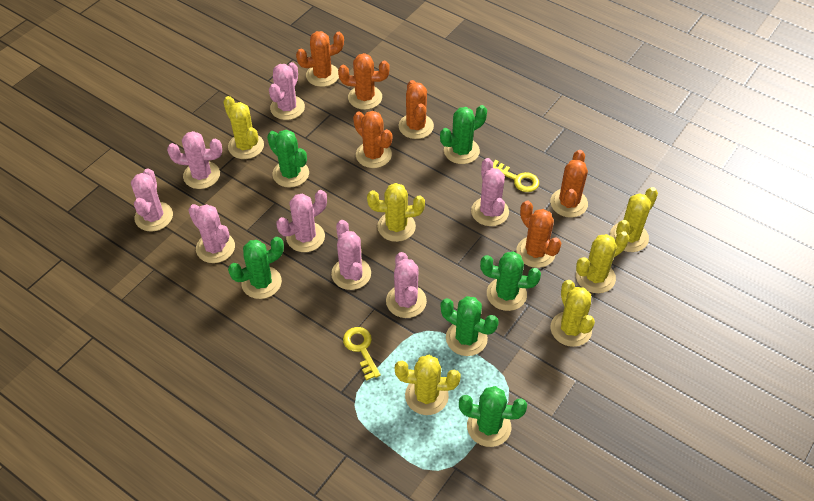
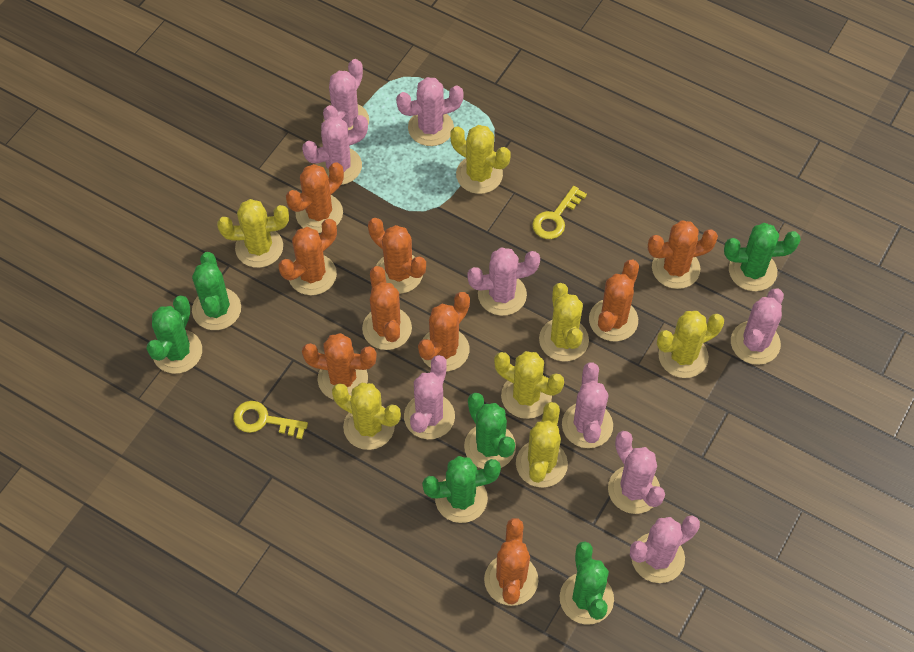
orange cactus: [296,31,344,87] [338,53,390,110] [353,111,392,168] [399,80,434,139] [516,201,562,268] [550,150,588,218] = 6 -> [278,219,337,295] [286,162,344,233] [302,333,377,400] [362,266,412,350] [368,218,426,294] [418,292,470,371] [484,518,538,606] [589,259,639,341] [648,221,718,289] = 9
pink cactus: [131,168,173,232] [167,131,222,189] [188,204,235,263] [269,62,305,120] [276,190,327,252] [331,220,371,290] [386,252,427,318] [471,158,509,226] = 8 -> [302,115,368,185] [323,59,369,130] [396,77,464,146] [404,355,455,439] [467,247,540,316] [562,363,613,448] [608,431,665,514] [630,516,700,583] [731,288,784,365] = 9
yellow cactus: [223,96,264,159] [367,183,425,242] [395,355,461,415] [550,280,595,347] [576,231,629,293] [610,187,658,252] = 6 -> [217,199,289,268] [332,383,401,450] [450,125,511,194] [494,351,564,419] [516,402,568,488] [539,283,589,361] [657,311,724,378] = 7

